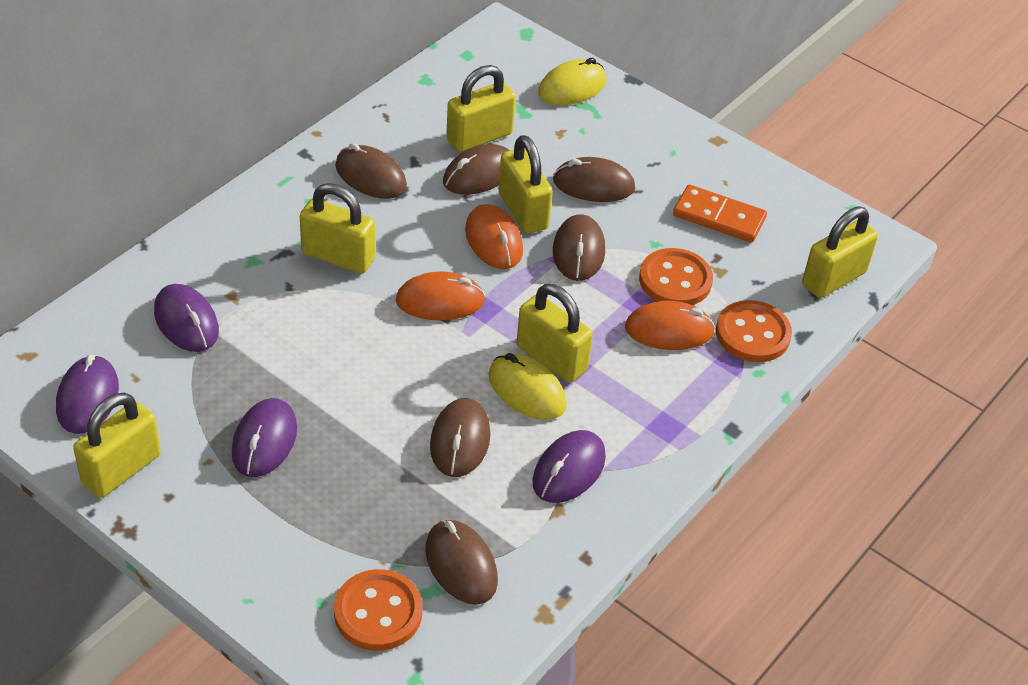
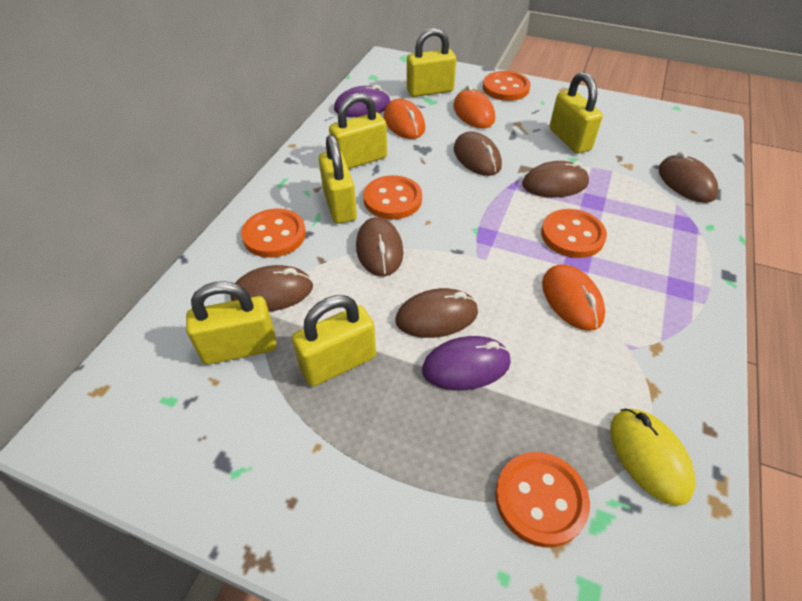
orange button: [334,569,422,651] [639,248,713,305] [716,300,792,362] = 3 -> [241,208,306,258] [363,175,422,219] [483,71,530,101] [495,452,590,547] [541,209,607,258] = 5
orange domino: [673,184,767,243] = 1 -> none = 0
purple mouse: [56,354,119,434] [154,284,219,352] [232,398,297,477] [532,430,606,503] = 4 -> [334,85,391,117] [422,336,511,391] = 2
yellow mouse: [488,353,567,420] [538,58,607,105] = 2 -> [610,409,696,506] = 1

